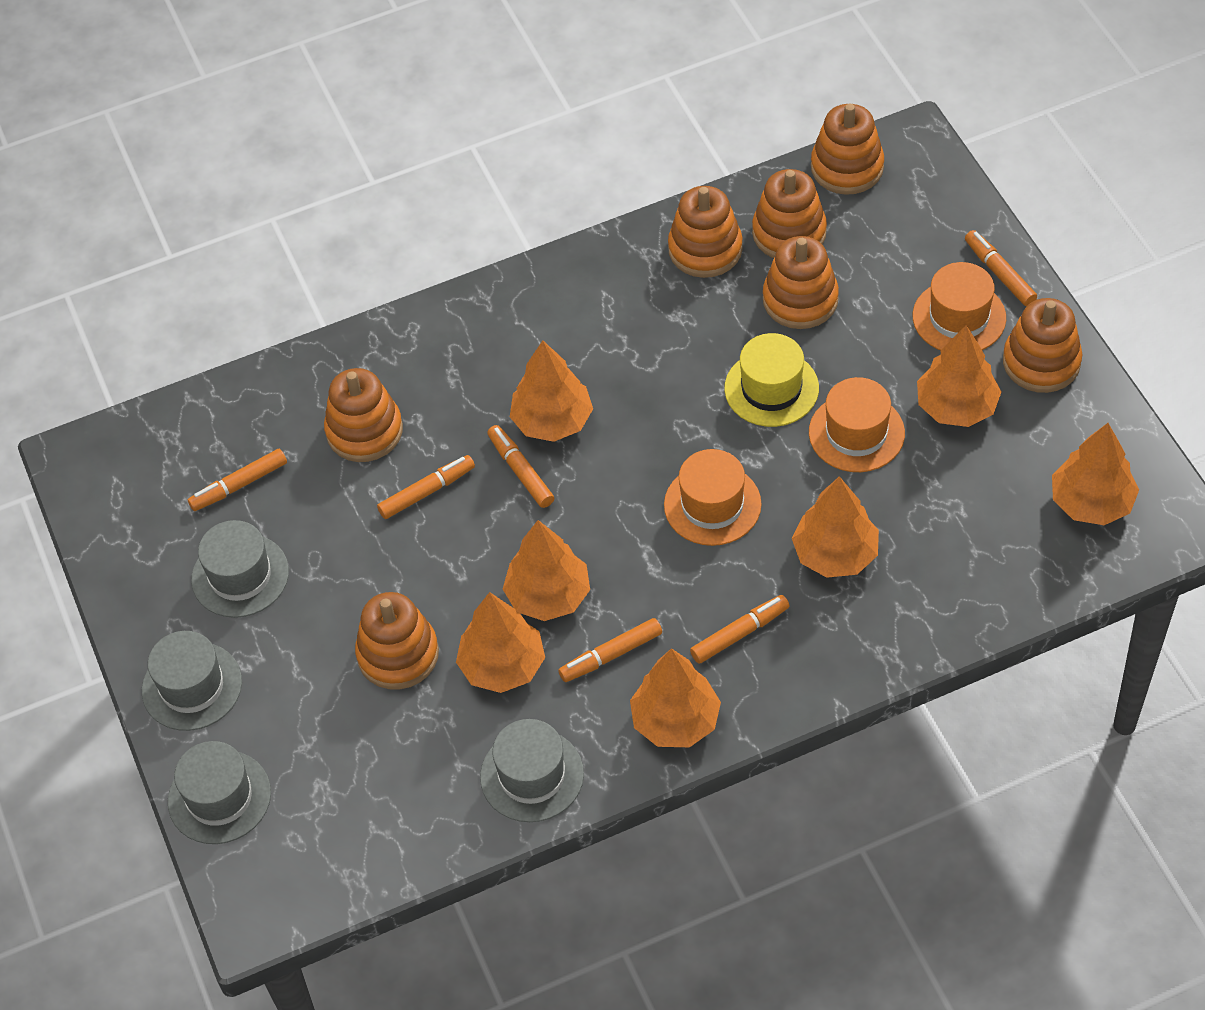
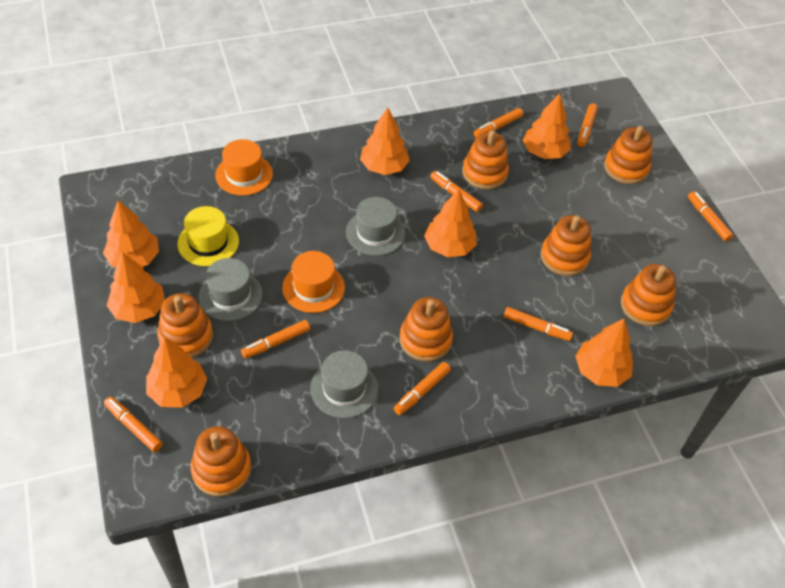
grey hat: [142,631,242,731] [168,741,271,844] [191,520,289,618] [480,719,584,822] = 4 -> [199,258,262,321] [310,350,378,418] [346,197,405,256] = 3
orange hat: [664,449,762,546] [809,377,905,472] [913,262,1006,350] = 3 -> [215,139,273,196] [282,251,345,313] = 2
orange marker: [188,449,287,511] [377,455,475,519] [487,425,554,508] [558,618,662,682] [690,595,789,664] [965,230,1037,306] = 6 -> [104,397,163,452] [241,320,310,358] [393,362,451,415] [430,171,483,212] [474,108,523,137] [504,307,573,341] [577,103,598,147] [688,191,733,241] = 8

